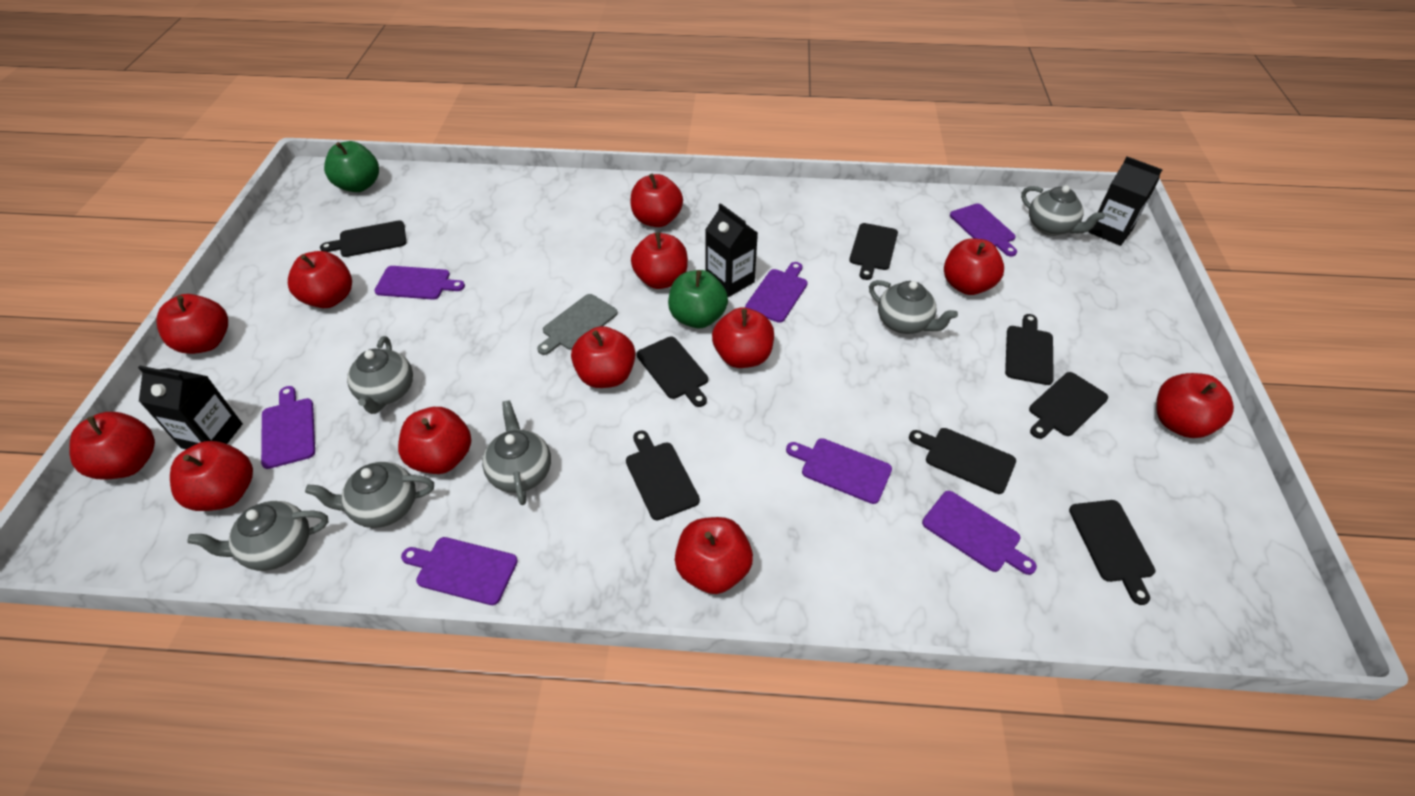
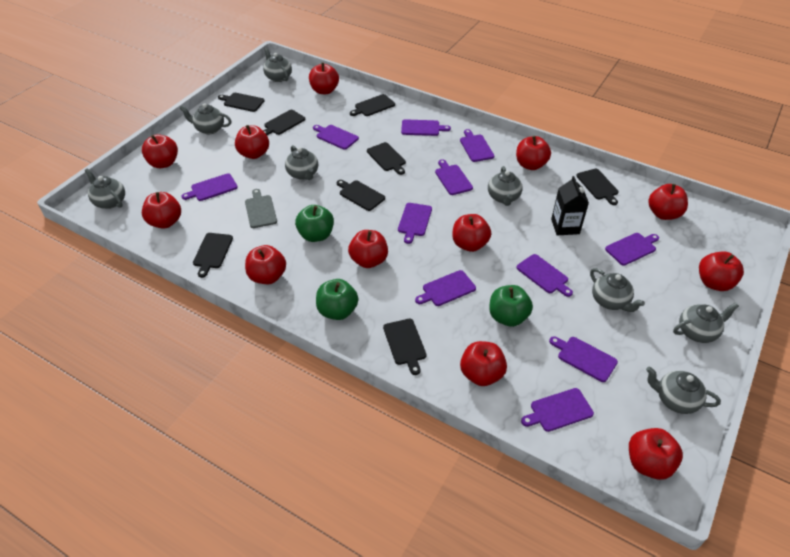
black carton: [138,366,243,449] [705,203,758,297] [1088,157,1163,246] = 3 -> [551,176,589,235] = 1
green apple: [324,141,379,192] [668,270,728,328] = 2 -> [295,205,334,242] [316,279,358,320] [489,285,533,327] = 3
grey teapot: [187,501,328,571] [305,462,434,528] [347,336,413,414] [482,400,551,505] [869,280,958,334] [1021,185,1105,236] = 6 -> [85,168,125,209] [180,103,231,134] [263,47,292,82] [285,145,318,180] [488,166,523,206] [590,268,645,312] [646,367,721,414] [673,303,739,343] = 8
purple cutting board: [261,386,315,469] [374,266,465,300] [401,537,518,605] [745,262,808,323] [786,438,892,504] [922,491,1037,575] [950,203,1017,257] = 7 -> [182,173,238,201] [313,125,359,150] [398,203,432,244] [401,119,451,136] [415,270,476,306] [435,159,473,195] [460,129,494,162] [516,254,573,297] [521,388,594,432] [549,336,618,382] [605,233,659,266] = 11

